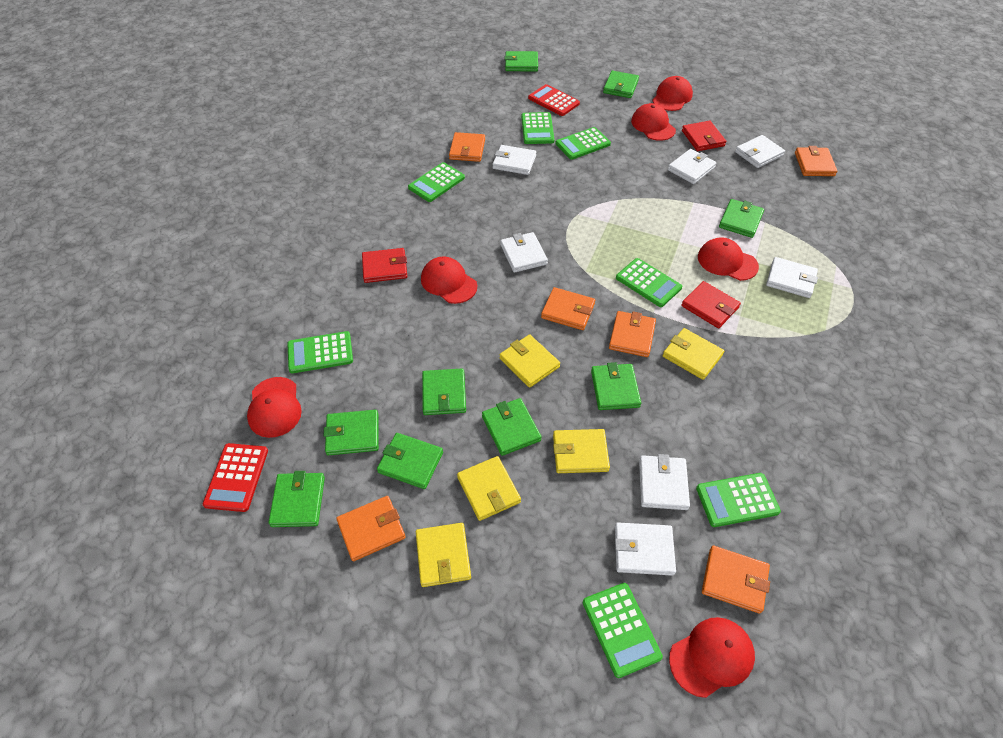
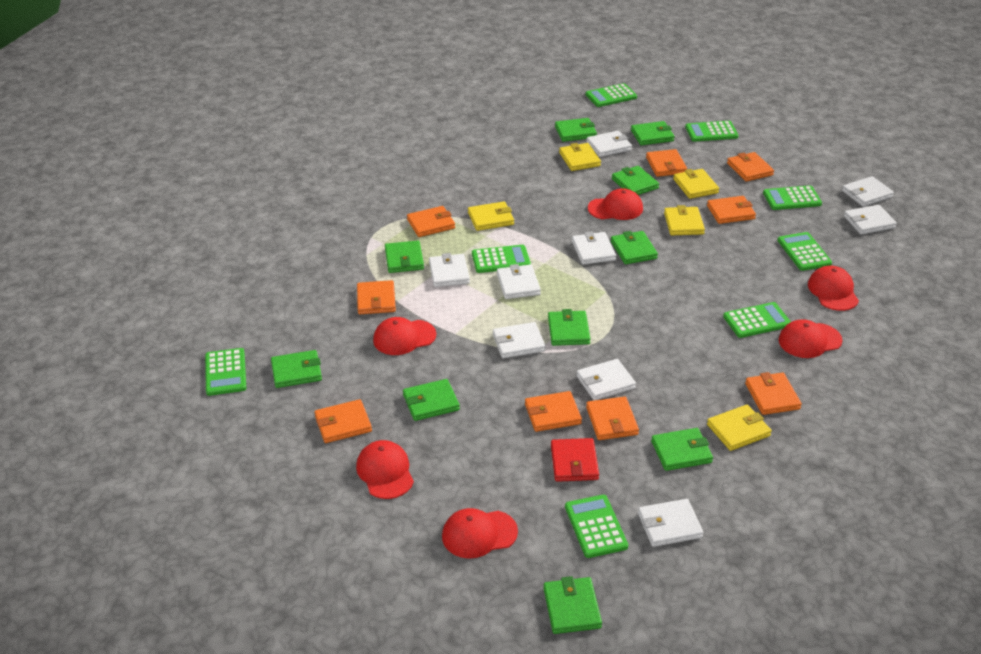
green calculator: [287,331,353,373] [408,162,465,202] [521,112,554,144] [555,127,611,160] [583,583,663,678] [616,258,682,307] [696,473,781,527] = 7 -> [205,348,246,396] [472,245,531,273] [565,495,628,558] [586,83,637,107] [685,121,738,142] [723,302,791,338] [763,185,822,210] [777,232,832,271] = 8
green wallet: [268,471,325,527] [324,410,379,455] [377,433,443,489] [422,369,466,415] [482,398,542,456] [504,51,538,72] [591,362,641,410] [603,71,639,98] [719,199,764,238] = 9 -> [271,350,322,388] [385,241,424,273] [403,379,460,421] [543,576,602,634] [548,309,591,346] [555,118,597,142] [611,231,658,264] [612,166,659,195] [631,121,675,145] [651,428,713,471] = 10
orange wallet: [336,496,406,561] [449,132,485,162] [541,287,595,330] [609,311,656,357] [702,545,770,614] [795,146,838,176] = 6 -> [314,399,372,443] [357,280,396,314] [407,206,455,237] [525,391,582,432] [586,396,639,440] [646,149,687,177] [707,196,756,224] [727,152,774,182] [745,372,802,415] = 9
red calculator: [203,443,268,512] [528,84,580,116] = 2 -> none = 0
red wallet: [362,248,407,283] [681,281,741,328] [682,121,726,151] = 3 -> [551,438,599,482] = 1
white wallet: [493,145,536,175] [500,232,548,273] [615,522,676,576] [639,454,690,510] [668,149,717,184] [735,135,785,168] [766,257,818,298] = 7 -> [429,253,470,287] [493,322,546,358] [497,264,541,299] [572,231,616,265] [576,359,636,401] [586,131,632,157] [638,499,704,547] [842,176,894,207] [844,205,897,235] = 9

